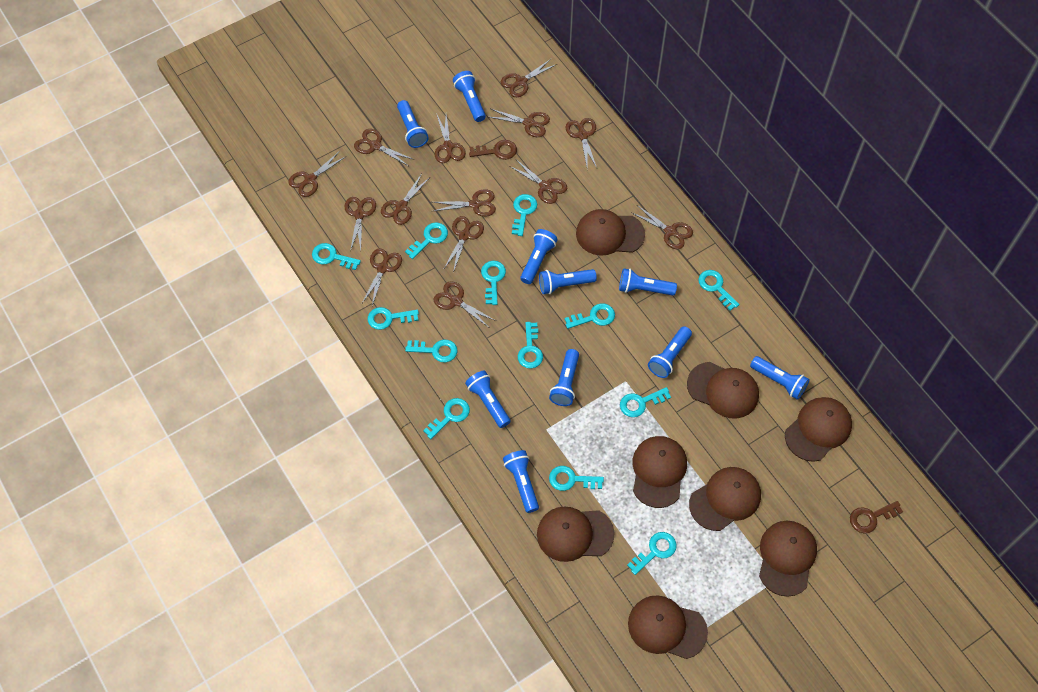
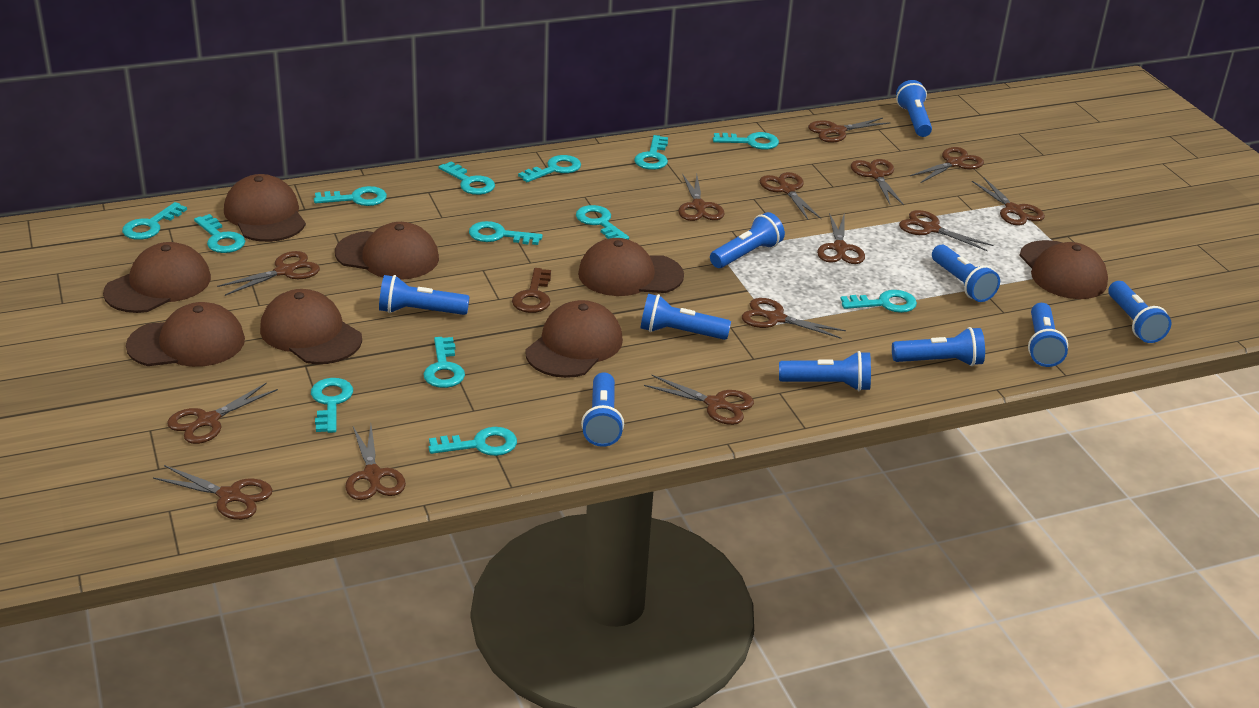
brown key: [469,140,517,160] [850,501,903,533] = 2 -> [512,268,551,313] = 1

